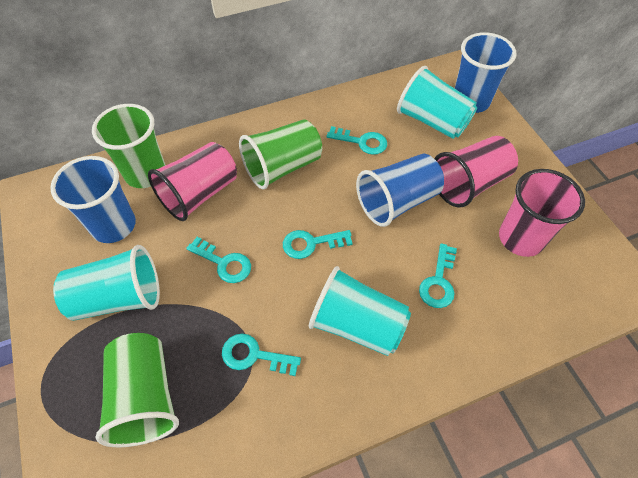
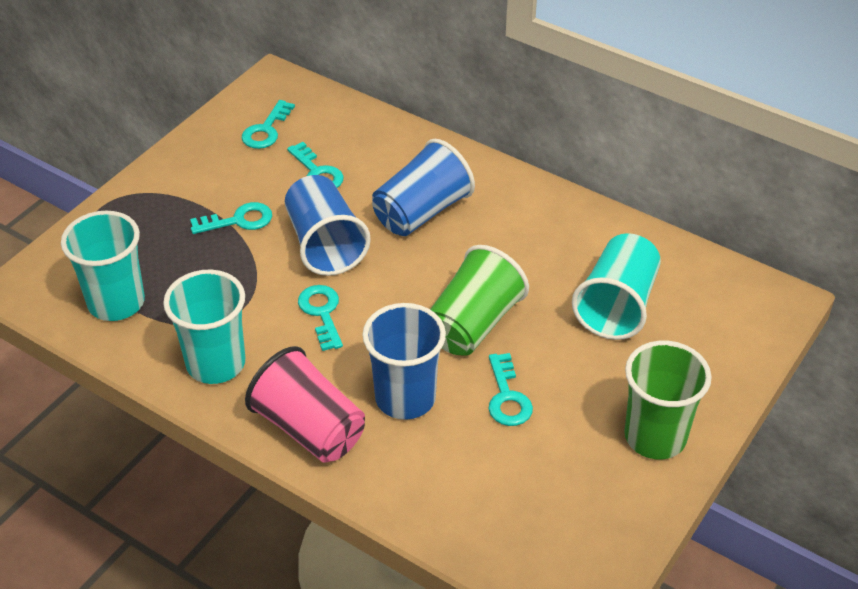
green cup: [92,104,166,188] [95,333,179,447] [239,120,322,189] = 3 -> [430,245,529,356] [624,341,712,459] = 2
pink cup: [148,142,237,221] [434,136,518,207] [499,169,585,257] = 3 -> [245,346,365,463] = 1

